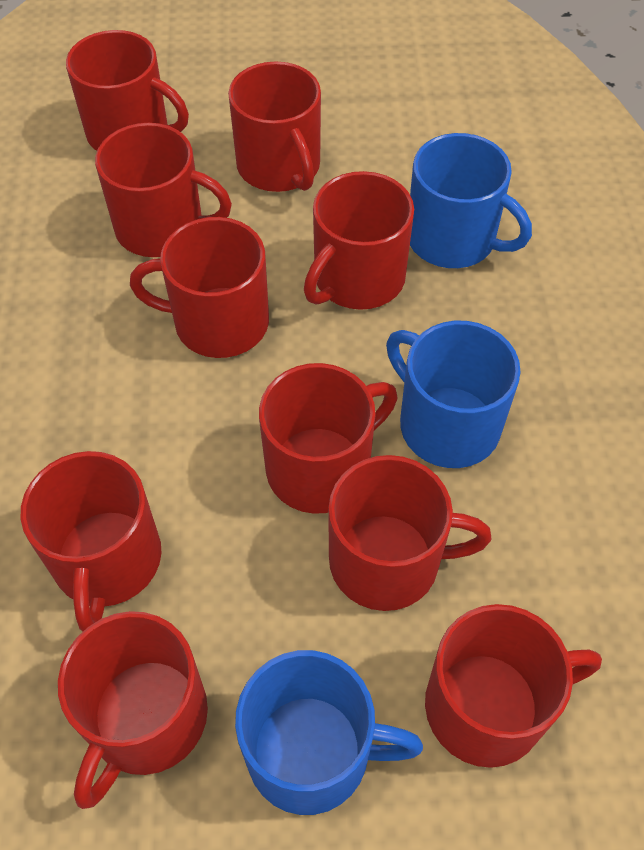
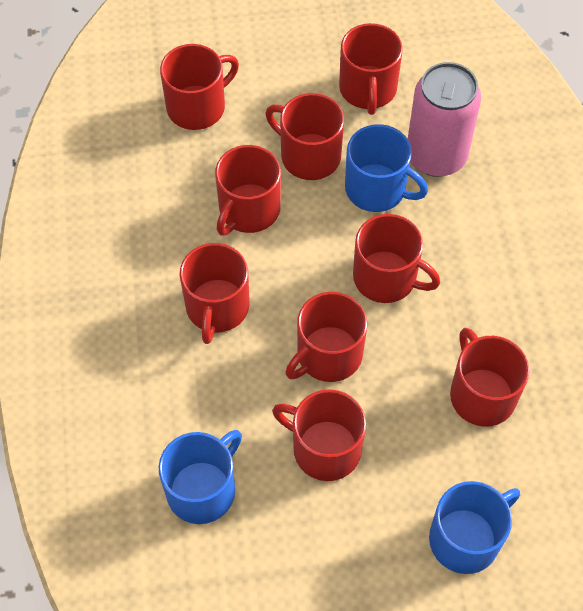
pink can: none = 0 -> [408,62,481,177] = 1
red mug: [21,451,162,631] [58,611,208,809] [66,30,189,151] [95,123,232,257] [130,217,269,358] [228,61,321,192] [259,363,397,514] [304,171,414,310] [328,455,491,611] [425,604,602,768] = 10 -> [160,44,239,130] [180,243,250,344] [215,145,281,236] [266,93,344,180] [272,389,366,481] [286,292,367,382] [339,23,403,115] [353,214,440,303] [450,327,529,427] = 9

